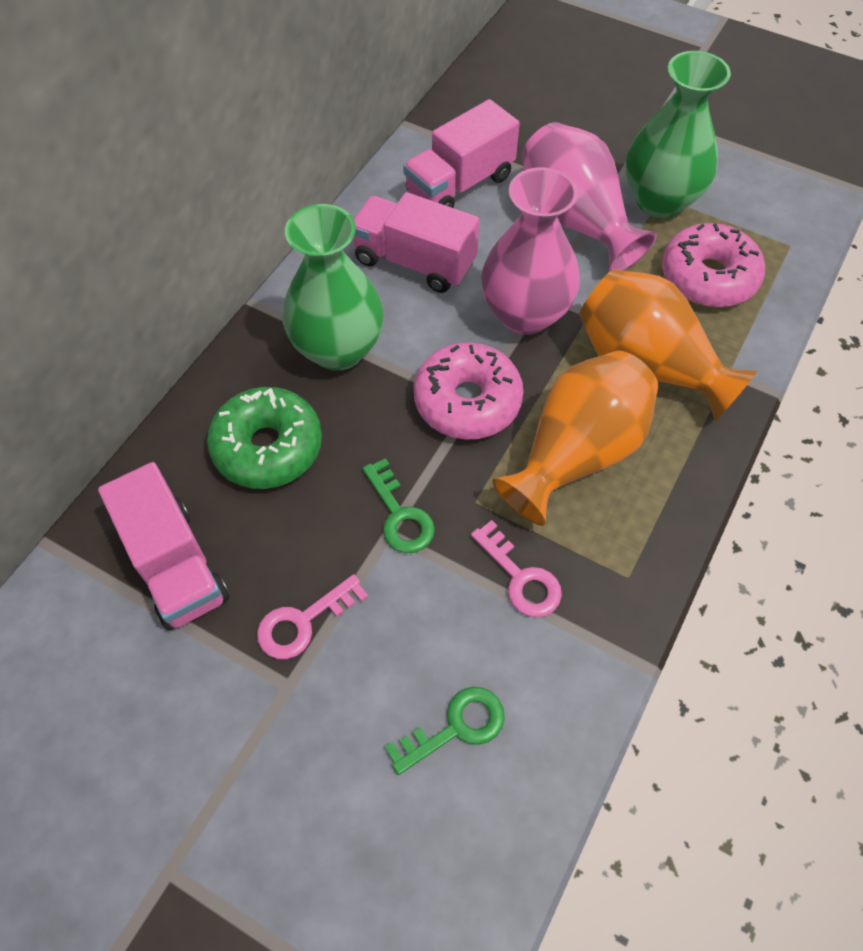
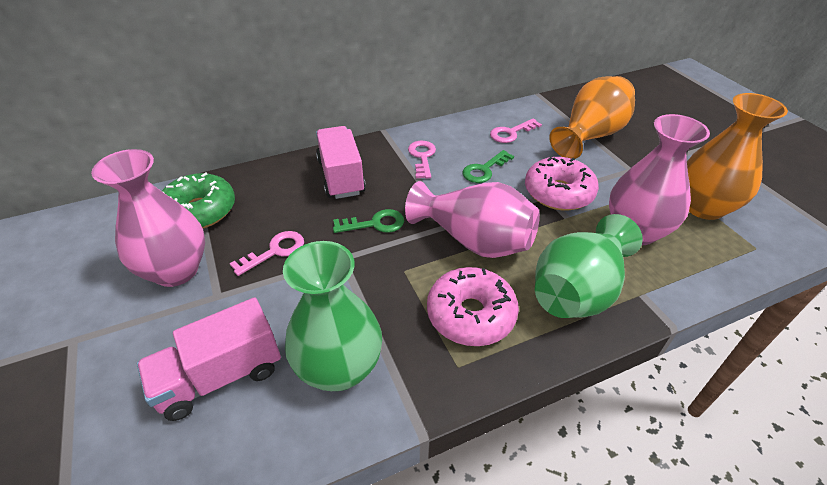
pink key: [257,574,368,659] [471,520,562,617] = 2 -> [230,231,304,276] [408,141,436,179] [490,119,542,143] = 3
pink truck: [98,462,229,630] [353,192,480,293] [403,99,520,208] = 3 -> [137,297,281,421] [316,126,366,199] = 2
pink vase: [481,167,580,335] [522,122,657,272] = 2 -> [91,149,205,287] [405,181,540,258] [609,114,710,245] = 3

